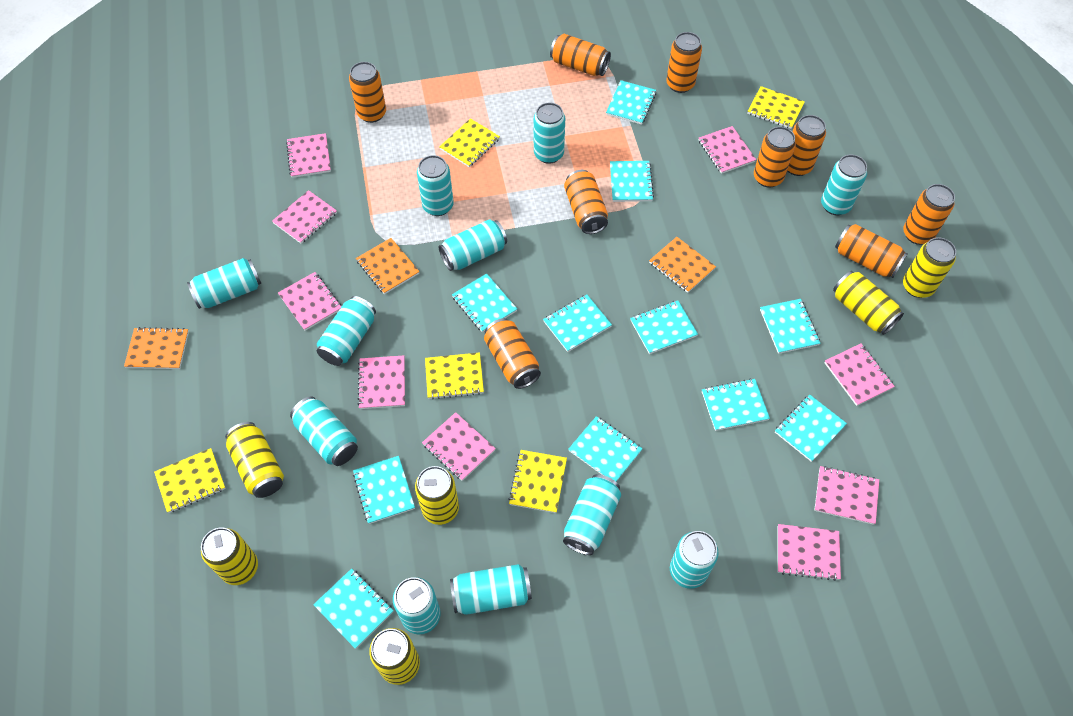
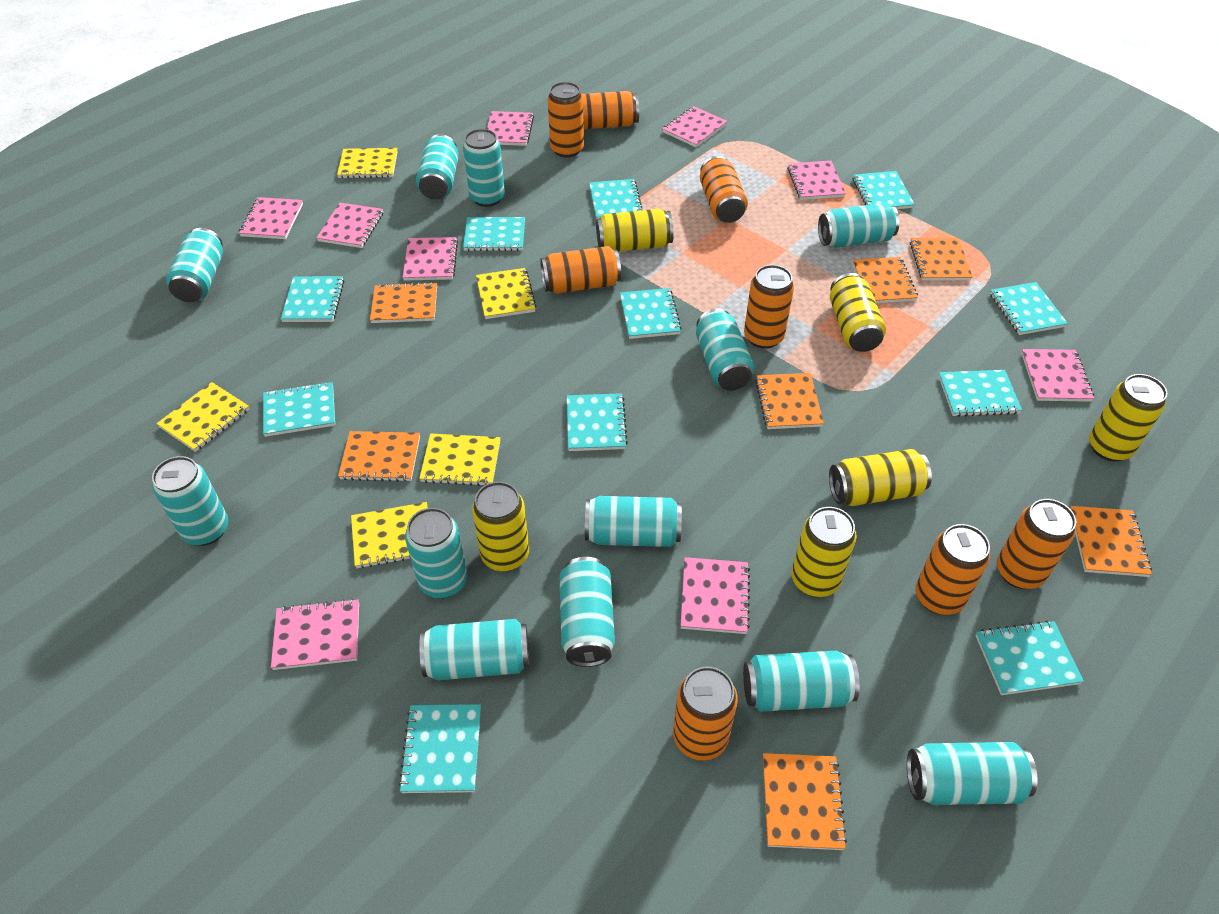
orange can: [349,62,386,123] [484,318,541,389] [550,34,611,76] [564,170,608,234] [666,32,702,93] [754,126,796,188] [787,115,826,176] [835,224,908,278] [903,184,955,245] = 9 -> [540,246,621,294] [548,82,584,158] [582,91,639,129] [673,667,738,761] [700,156,748,223] [744,265,794,349] [916,524,990,615] [997,499,1076,589] = 8
orange notebook: [124,327,189,369] [356,238,420,294] [649,237,716,293] = 3 -> [338,431,420,482] [370,282,437,323] [755,373,824,429] [763,753,847,850] [853,257,918,303] [910,238,973,280] [1070,506,1152,577] = 7
turquoise can: [187,258,261,309] [290,396,358,466] [317,296,376,366] [393,577,441,635] [417,155,454,216] [439,219,507,271] [450,564,532,615] [534,103,565,164] [563,474,621,555] [670,531,719,589] [821,155,867,215] = 11 -> [152,456,228,546] [166,228,223,302] [405,508,468,598] [416,134,459,200] [419,619,529,680] [463,129,505,207] [559,557,615,667] [585,496,682,547] [696,309,754,390] [743,651,860,712] [818,203,900,248] [907,742,1037,805] = 12

